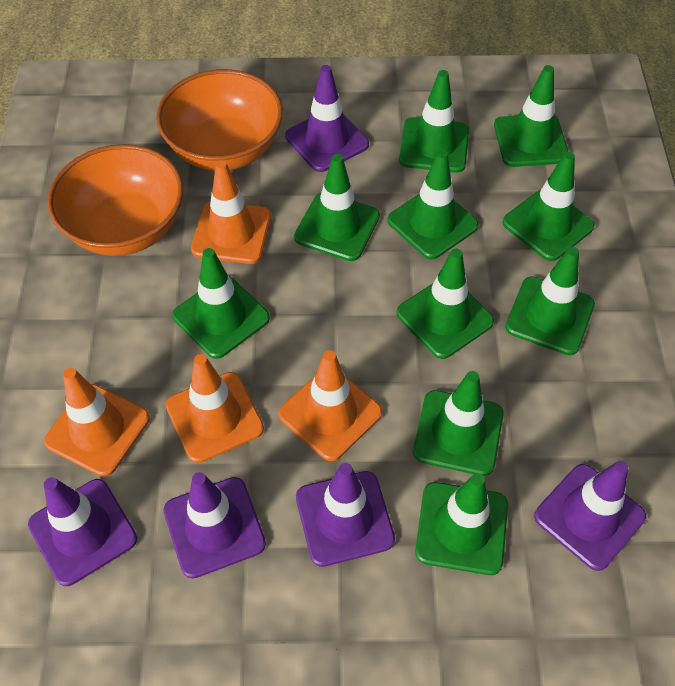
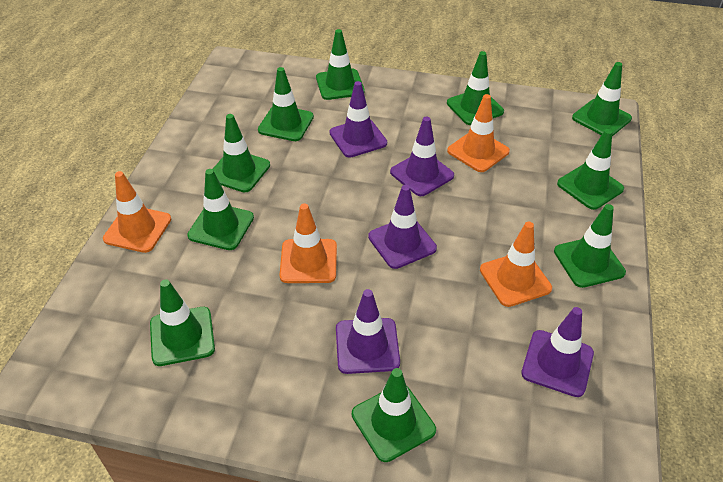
orange bowl: [47,144,183,256] [156,69,283,171] = 2 -> none = 0

